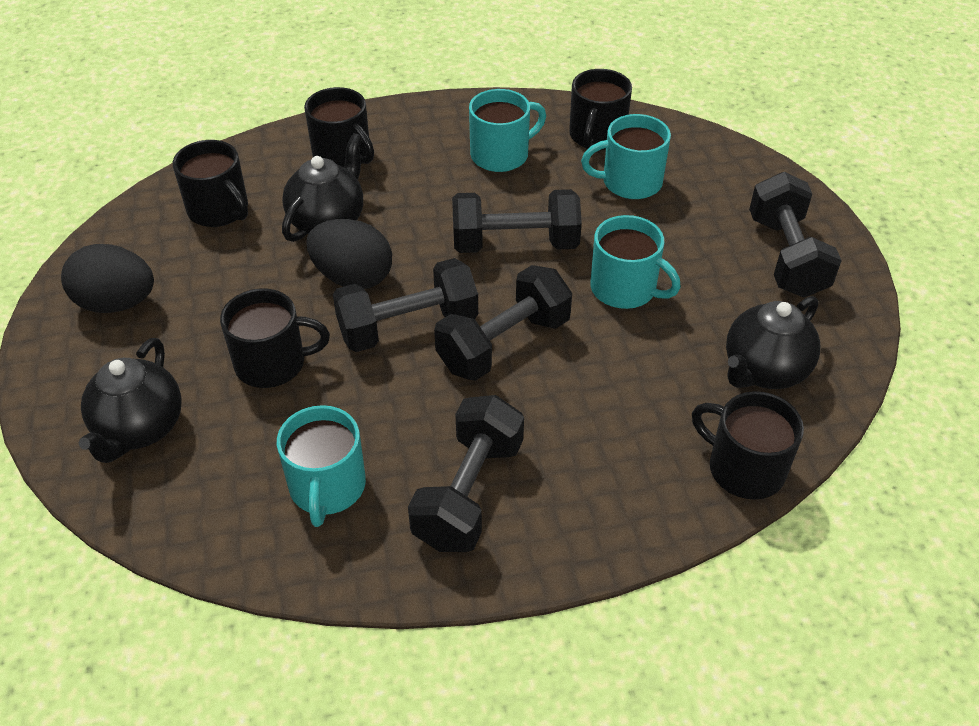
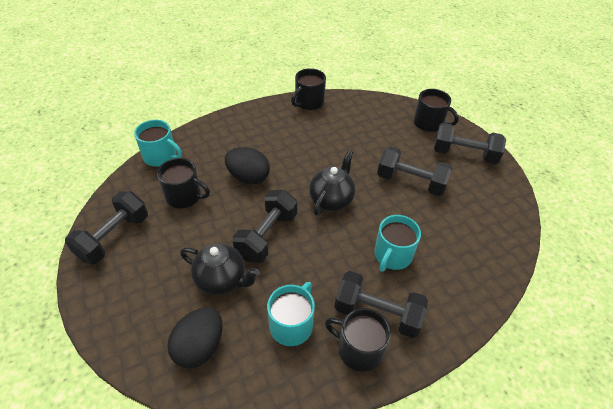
black mug: [173,140,248,227] [220,288,330,388] [304,87,374,167] [569,69,632,150] [692,391,804,500] = 5 -> [157,158,210,208] [291,68,326,110] [325,308,391,372] [413,89,459,132] = 4
black teapot: [78,338,182,463] [282,133,363,242] [726,296,820,389] = 3 -> [180,243,260,295] [309,151,355,216] = 2
turquoise mug: [277,405,366,527] [469,89,546,172] [581,114,671,199] [590,215,681,309] = 4 -> [134,120,182,167] [267,282,315,346] [374,215,421,272] = 3

